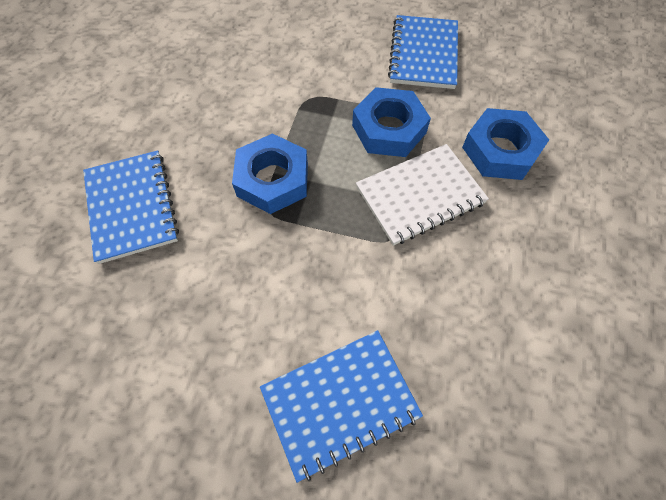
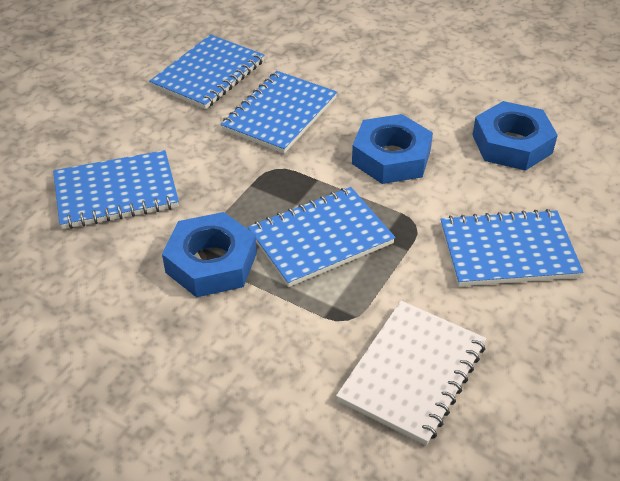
blue notebook: [83,150,179,264] [260,330,423,483] [388,15,458,89] = 3 -> [53,150,179,229] [149,34,264,109] [221,71,337,153] [248,187,395,287] [440,209,583,286] = 5

